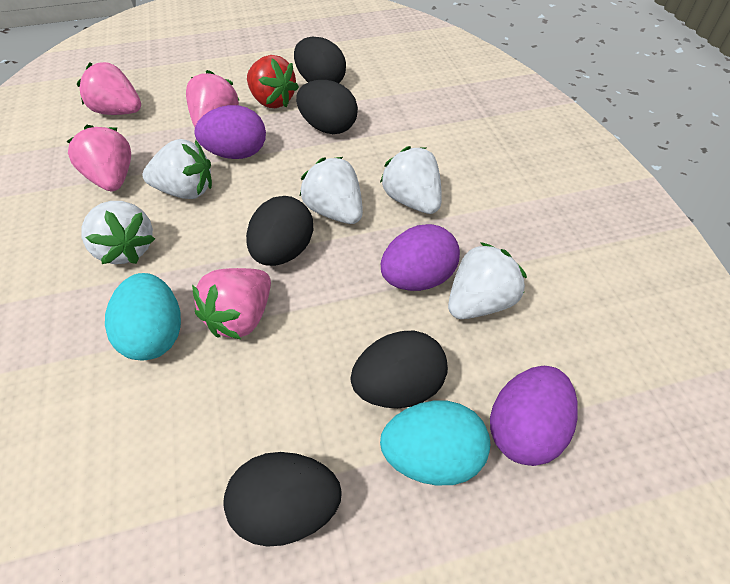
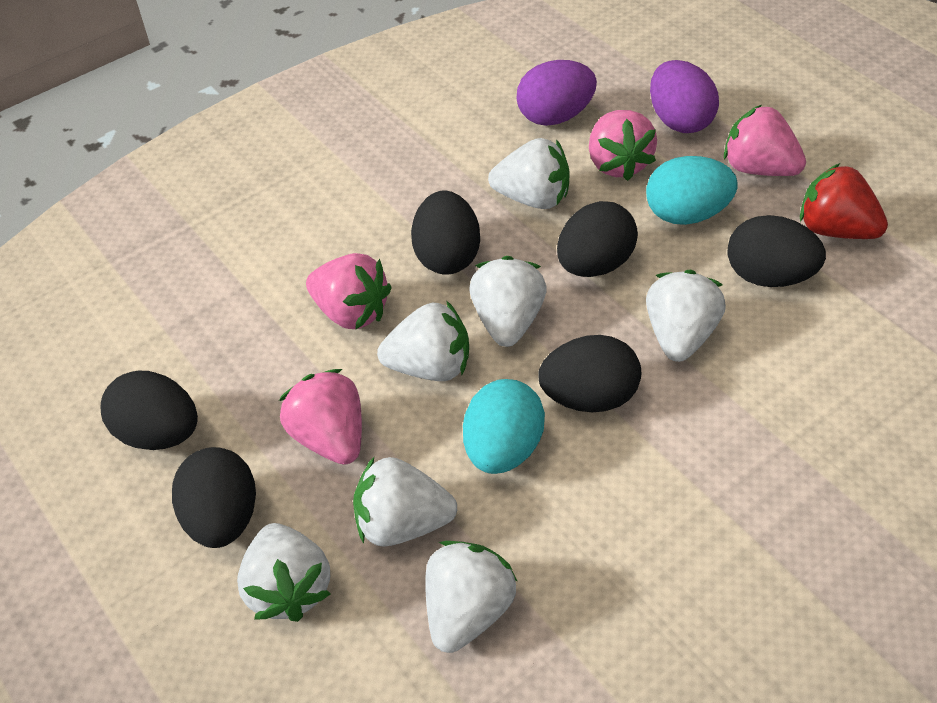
black egg: [224,452,342,547] [246,196,313,266] [294,36,346,83] [296,80,358,134] [351,331,448,408] = 5 -> [101,371,198,450] [172,447,256,548] [411,190,480,275] [538,335,641,412] [557,201,638,277] [727,215,826,287] = 6
purple egg: [194,105,266,159] [381,224,460,291] [490,366,578,466] = 3 -> [517,60,597,126] [650,60,719,133] = 2
white strawberry: [81,201,155,264] [143,139,212,199] [300,157,363,224] [380,146,442,214] [448,242,527,319] = 5 -> [237,523,331,622] [353,457,457,547] [377,300,469,381] [425,541,517,653] [469,256,547,347] [488,138,569,209] [646,270,726,362] = 7

